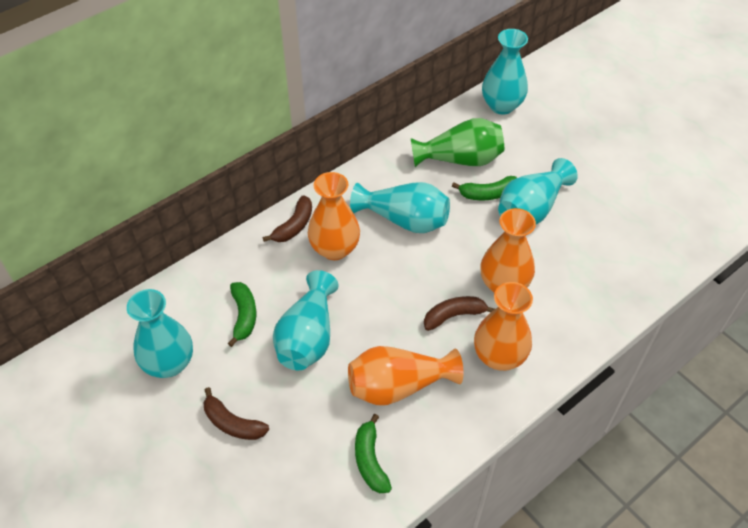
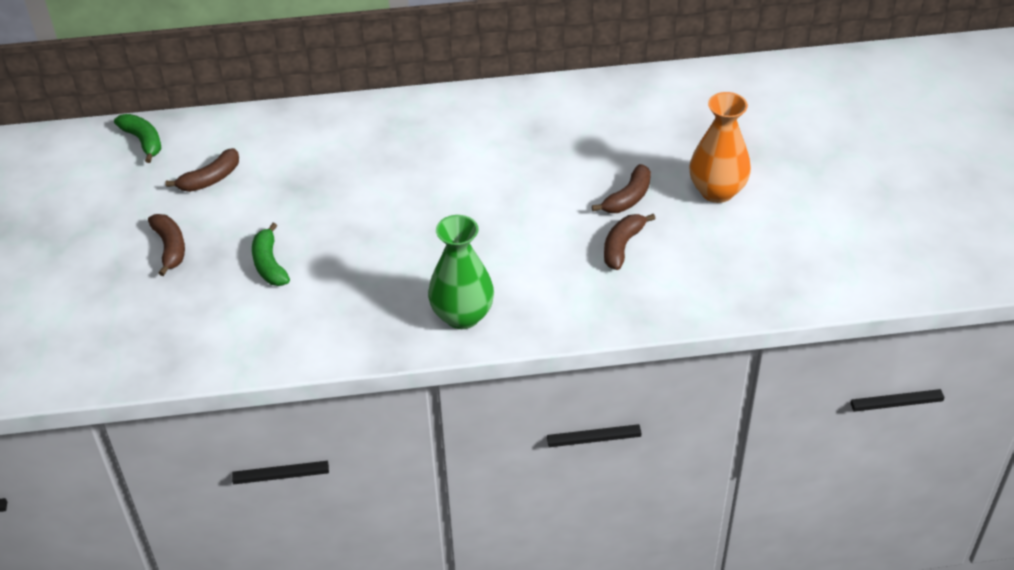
brown banana: [204,387,269,440] [262,195,312,242] [424,296,495,331] = 3 -> [148,214,185,276] [165,148,239,192] [592,164,651,213] [604,214,656,270] = 4
green banana: [228,282,256,347] [355,414,392,493] [452,176,517,200] = 3 -> [114,114,161,163] [252,223,290,286] = 2
orange vase: [308,172,360,260] [348,346,463,405] [474,282,533,371] [481,208,536,293] = 4 -> [689,92,751,203] = 1
turquoise vase: [127,289,193,378] [273,270,339,371] [350,182,450,233] [482,29,528,115] [498,158,578,224] = 5 -> none = 0

